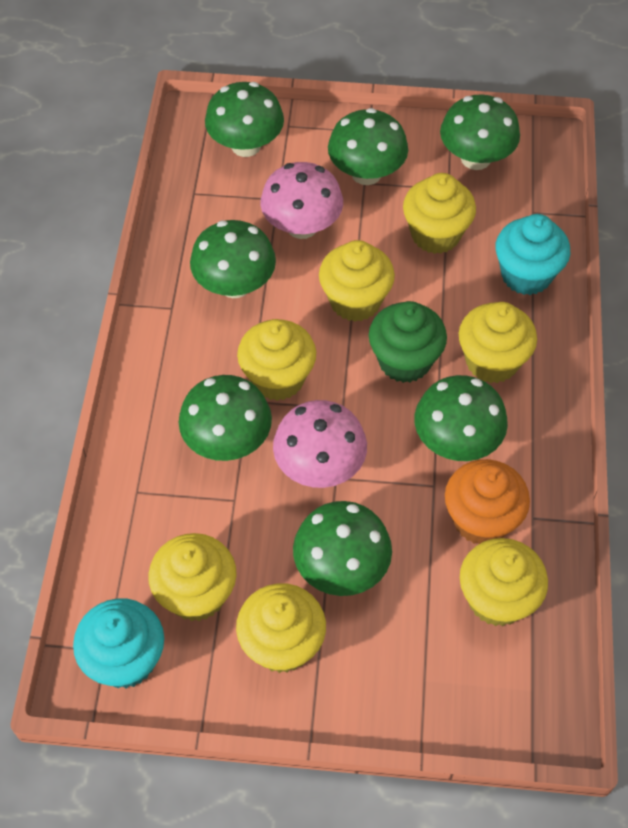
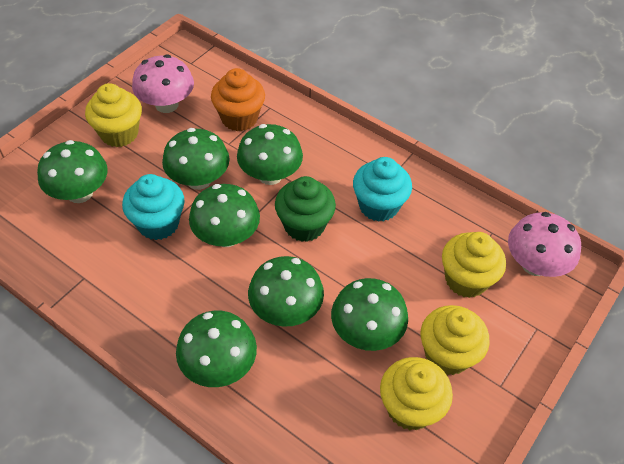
yellow cupcake: [148,533,237,621] [236,583,326,673] [237,319,316,401] [319,240,395,322] [403,173,476,254] [459,302,537,383] [460,538,548,626] = 7 -> [85,83,142,147] [380,357,453,430] [420,305,490,375] [442,232,506,298] = 4

